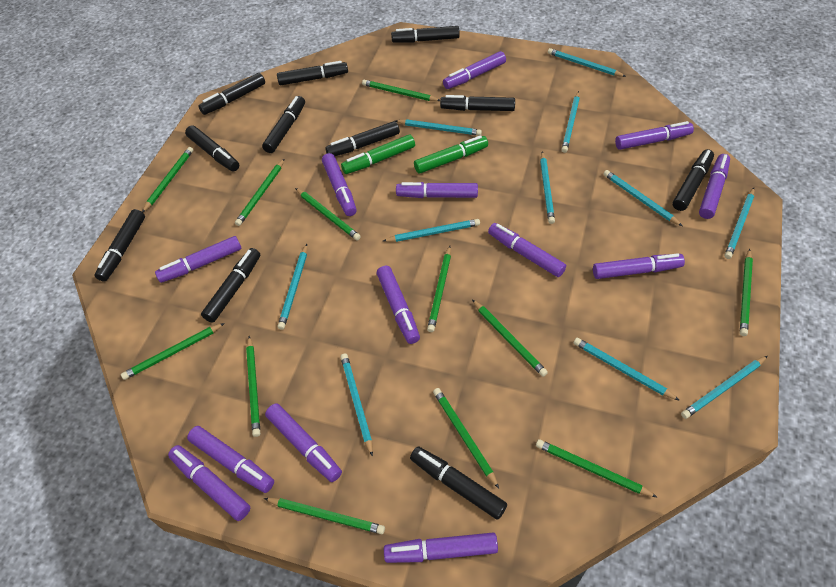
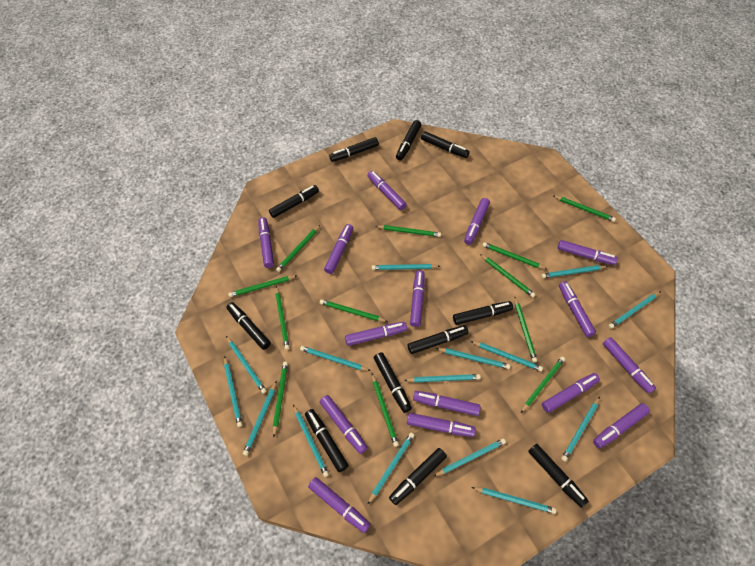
green marker: [341,134,415,174] [414,135,488,174] = 2 -> none = 0
purple marker: [155,236,241,283] [168,445,250,521] [187,426,274,493] [265,403,342,482] [322,153,357,216] [377,266,420,344] [384,532,498,563] [396,182,478,198] [443,51,506,89] [488,223,566,277] [593,253,685,279] [615,121,694,150] [699,154,730,219] = 13 -> [258,217,274,268] [308,477,371,533] [320,395,368,454] [324,224,353,274] [345,322,407,346] [367,171,407,210] [407,413,476,437] [410,270,425,327] [413,391,481,416] [464,198,490,245] [542,373,600,413] [557,240,618,265] [559,281,596,337] [593,403,650,448] [603,337,656,394] = 15
turquoise pencil: [278,244,307,330] [340,353,373,457] [383,219,480,242] [395,119,482,136] [540,152,555,224] [548,48,626,77] [561,91,580,153] [574,338,680,401] [603,170,682,226] [681,356,768,419] [725,188,754,259] = 11 -> [224,356,243,427] [226,336,267,394] [243,381,277,456] [293,404,329,477] [300,346,371,371] [367,433,415,505] [372,264,440,270] [404,374,481,383] [434,438,506,476] [436,348,510,369] [471,341,543,371] [471,487,556,514] [541,265,608,278] [561,397,600,462] [609,291,661,329] = 15

